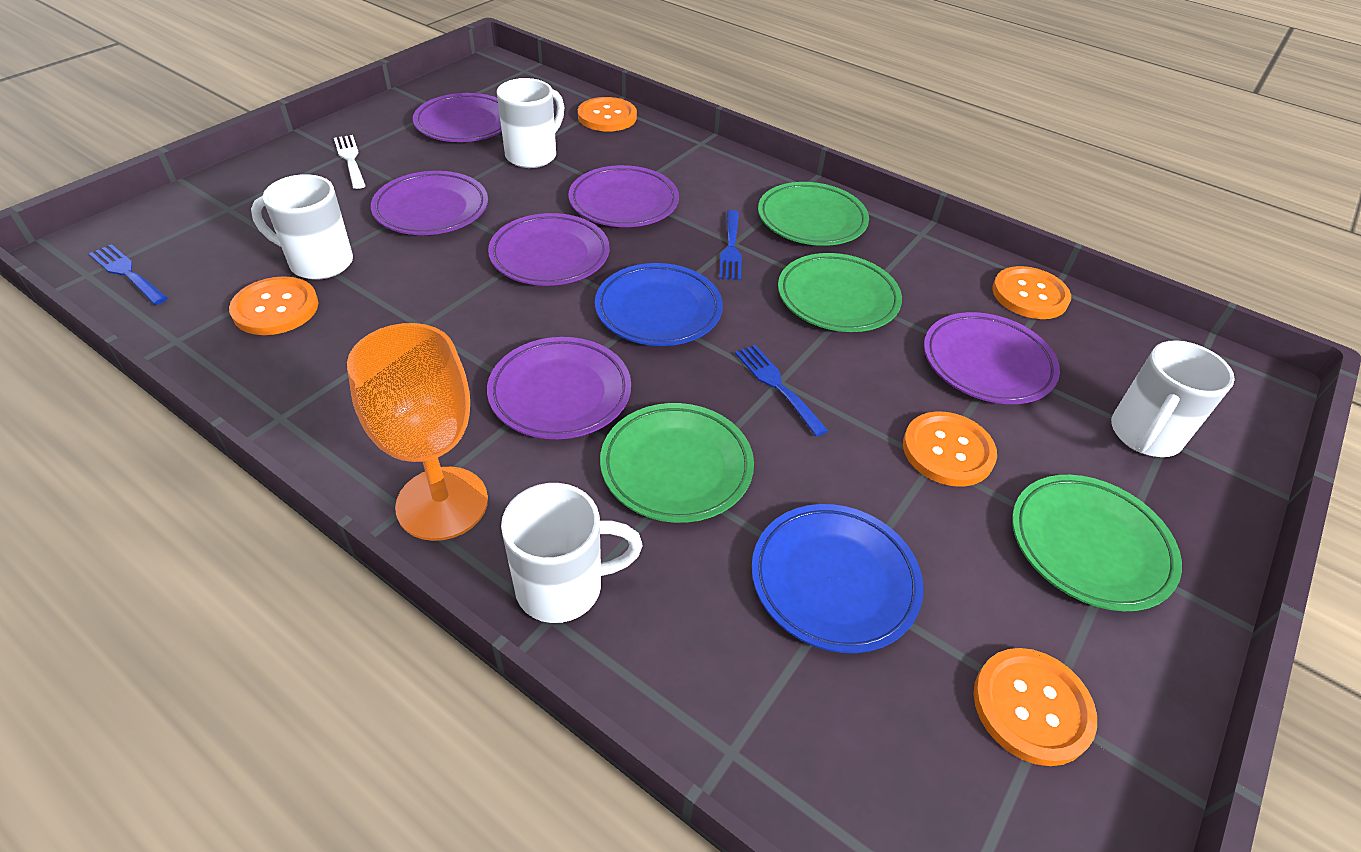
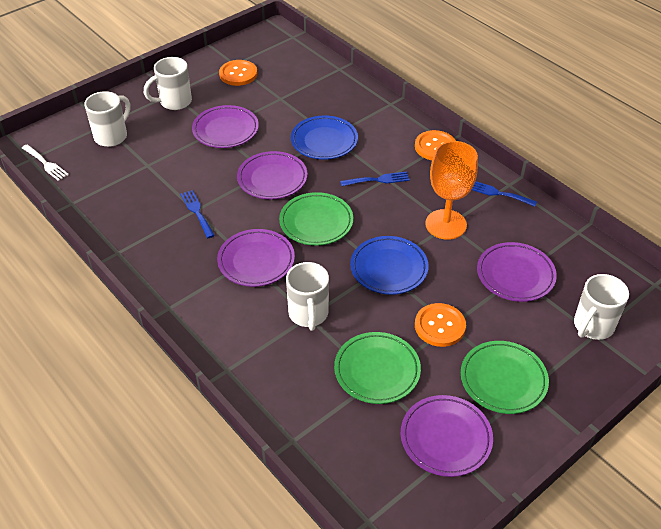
green plate: [600,403,754,523] [758,182,869,246] [778,253,902,332] [1012,475,1182,611] = 4 -> [279,192,353,246] [334,332,421,404] [461,341,549,414] = 3
orange button: [229,276,319,335] [578,97,637,132] [903,411,997,487] [974,648,1097,766] [992,266,1071,319] = 5 -> [219,60,257,86] [415,130,456,160] [415,303,466,347] = 3
purple plate: [371,171,488,235] [413,93,502,142] [487,337,631,439] [488,213,610,286] [569,165,679,227] [924,312,1060,404] = 6 -> [192,105,259,148] [217,229,295,287] [237,151,308,199] [401,395,493,477] [477,242,557,302] = 5

